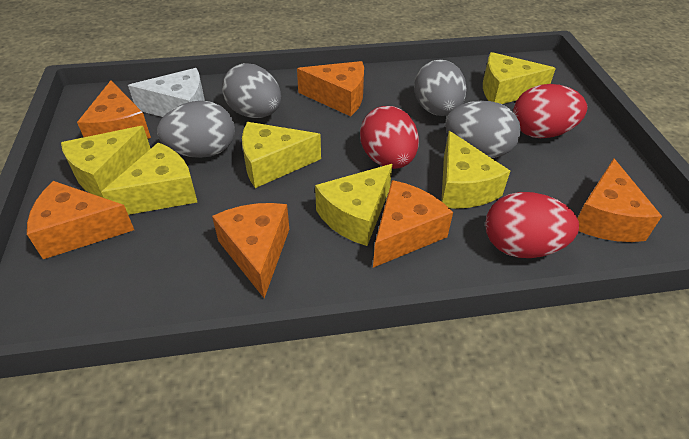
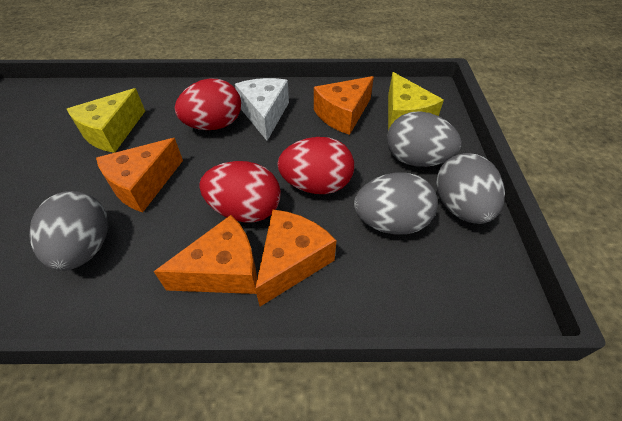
orange cheese: [27,181,134,259] [77,81,151,139] [212,203,289,298] [297,61,364,116] [373,180,453,268] [577,159,662,242] = 6 -> [96,138,183,213] [154,215,257,294] [255,210,336,306] [314,76,374,135] = 4
yellow cheese: [61,126,151,198] [101,142,197,215] [242,122,321,188] [315,164,392,246] [442,131,510,209] [483,52,556,104] = 6 -> [67,88,145,153] [388,72,444,130] = 2

